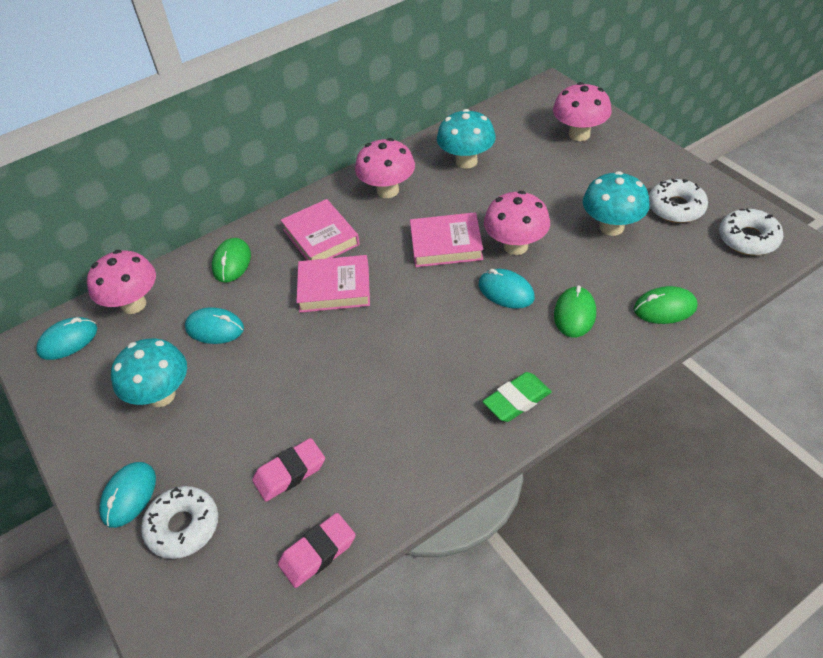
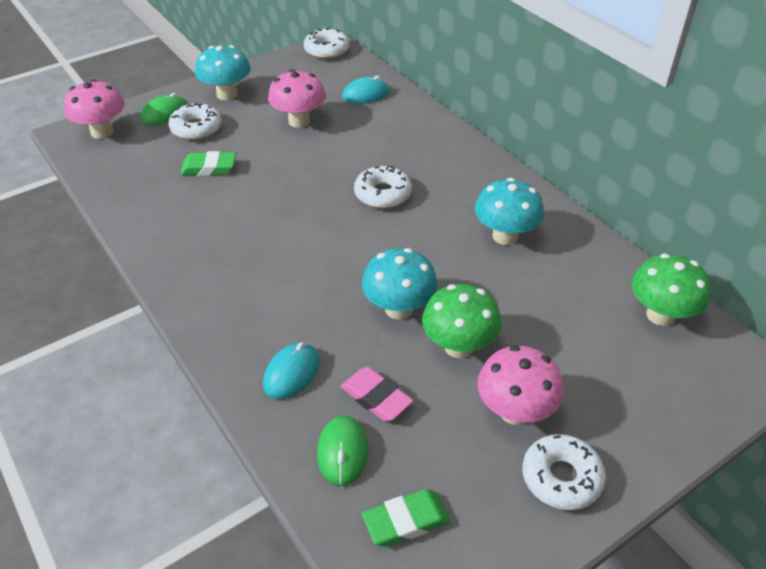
green eraser: [483,372,552,422] = 1 -> [180,151,236,176] [362,489,451,547] = 2
green mouse: [212,238,251,283] [554,285,596,337] [634,286,698,324] = 3 -> [141,93,188,125] [317,415,368,486] = 2
green mushroom: none = 0 -> [422,284,501,358] [632,254,711,326] = 2
pink book: [281,199,360,260] [296,255,370,313] [410,212,483,267] = 3 -> none = 0
pink eraser: [252,438,325,502] [278,513,356,588] = 2 -> [340,367,413,421] = 1
pink mushroom: [87,250,156,314] [355,138,415,198] [484,191,550,255] [553,82,612,141] = 4 -> [64,79,125,139] [268,69,326,128] [477,346,564,425] = 3
turquoise mouse: [36,317,97,360] [99,462,156,528] [185,307,244,344] [479,269,535,309] = 4 -> [263,342,320,399] [342,76,389,104] = 2
white donut: [141,486,218,559] [649,179,708,223] [719,208,783,255] = 3 -> [168,103,222,140] [304,28,349,59] [354,166,412,209] [522,434,606,510] = 4

